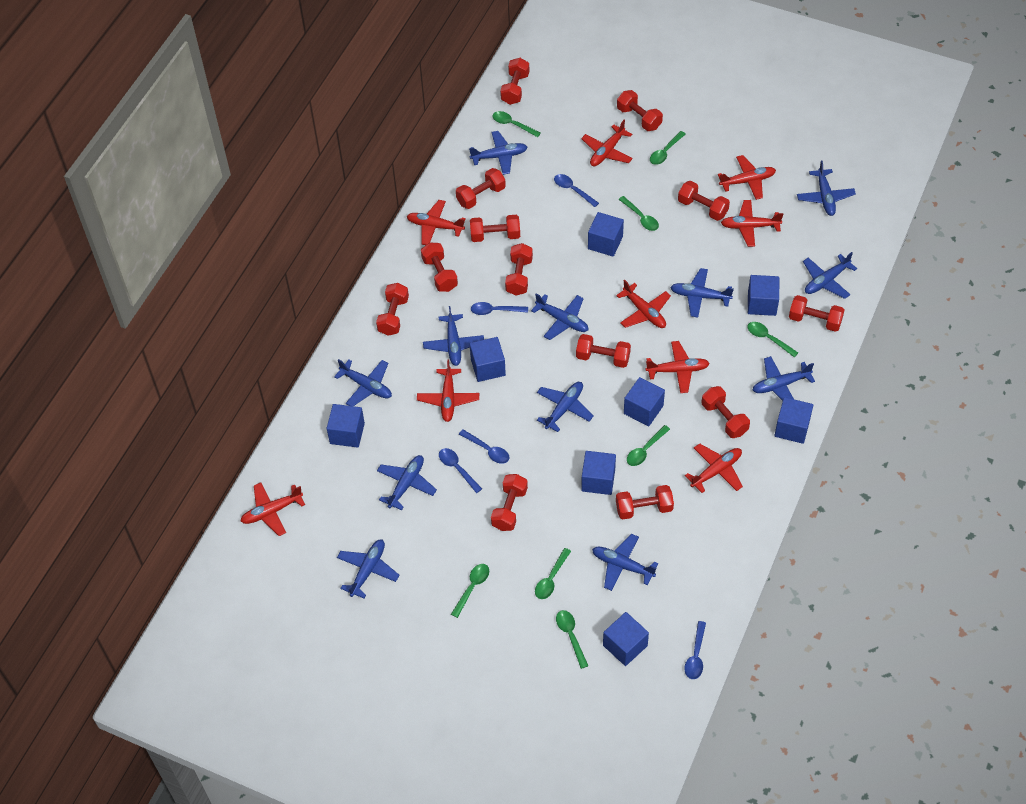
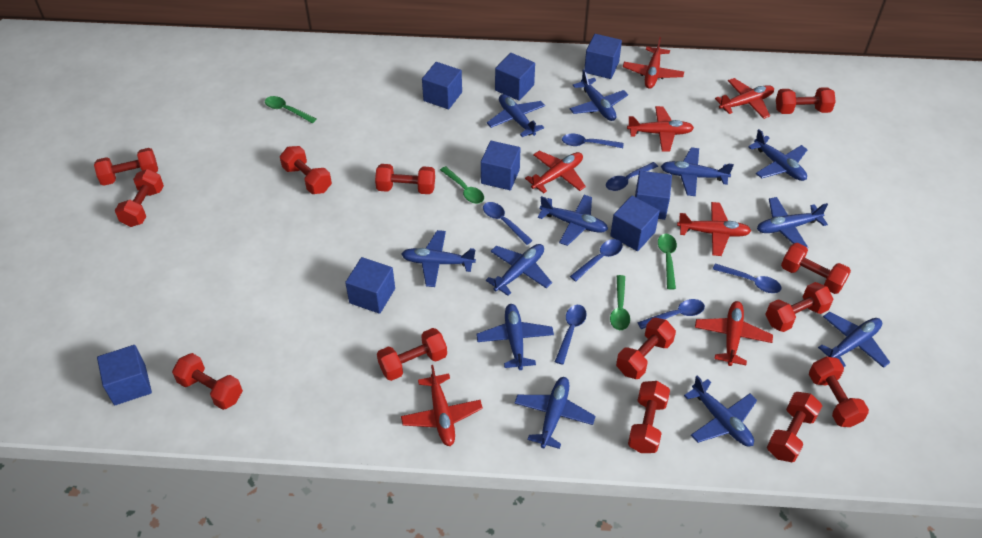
blue spoon: [439,448,482,493] [459,429,509,464] [471,302,528,315] [554,174,599,207] [684,621,706,679] = 5 -> [483,202,533,245] [555,305,587,365] [562,134,623,148] [570,239,623,281] [606,162,658,191] [637,299,705,329] [713,263,782,293] = 7
green spoon: [451,564,489,618] [492,111,541,137] [535,548,571,599] [556,610,588,669] [618,196,659,231] [627,425,670,466] [650,131,686,165] [747,322,798,357] = 8 -> [265,96,316,123] [440,166,484,204] [610,275,630,330] [658,234,677,290] = 4
red plane: [240,482,305,536] [407,200,466,245] [417,360,479,422] [581,120,633,166] [616,280,671,328] [645,341,710,393] [685,443,743,493] [718,155,776,200] [721,200,783,247] = 9 -> [401,365,483,446] [525,151,586,193] [623,37,684,89] [627,106,694,152] [677,202,751,256] [695,301,773,366] [715,78,774,119] = 7

